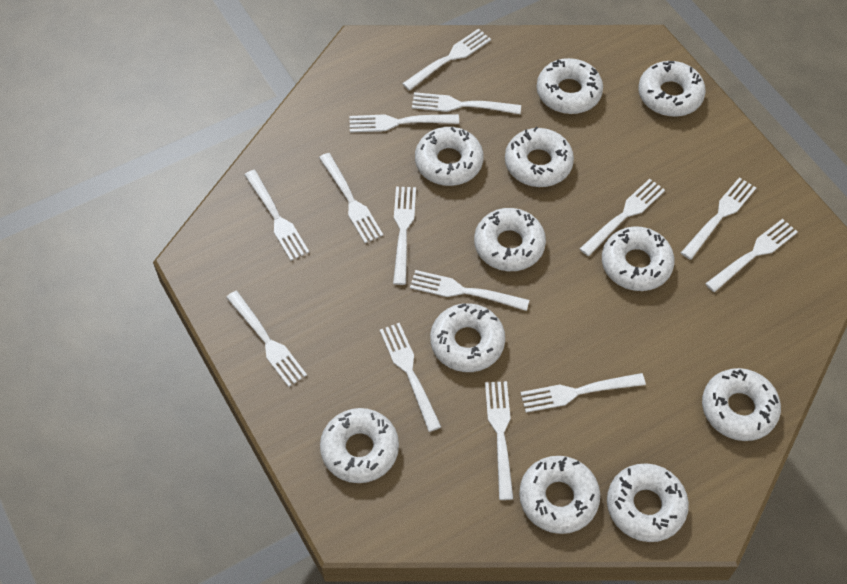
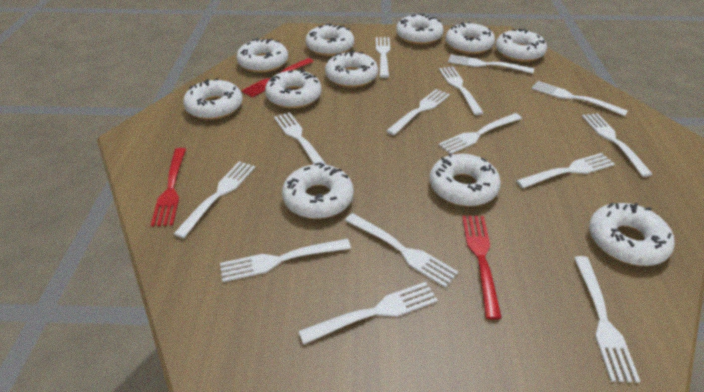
red fork: none = 0 -> [151,148,186,227] [241,58,314,97] [462,215,502,319] = 3

